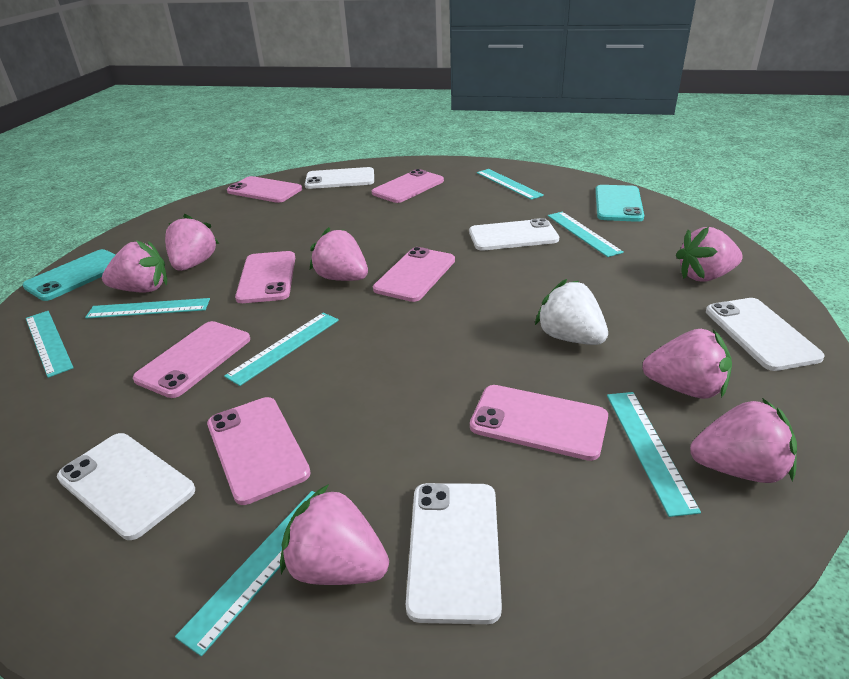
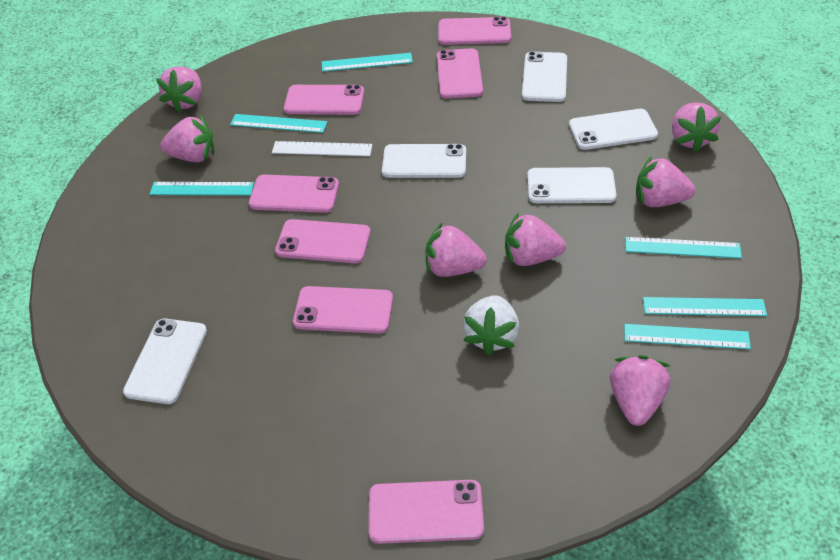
turquoise phone: [23,249,115,301] [595,185,644,222] = 2 -> none = 0
turquoise ruler: [26,311,74,378] [85,298,210,319] [175,491,315,656] [224,313,339,386] [477,169,544,200] [548,212,624,257] [607,392,701,517] = 7 -> [150,182,254,195] [230,114,327,133] [322,53,413,72] [624,324,751,349] [625,237,742,258] [643,297,767,316] = 6
white ruler: none = 0 -> [272,141,372,156] = 1

